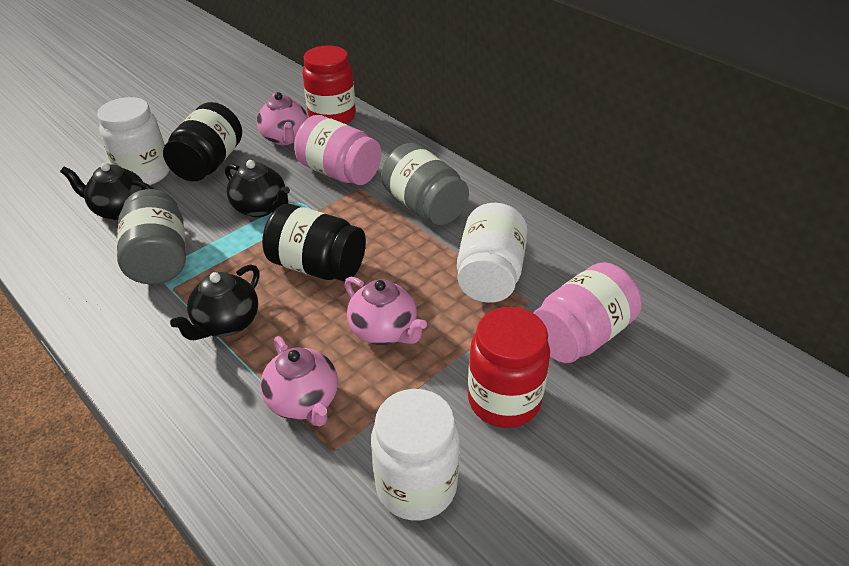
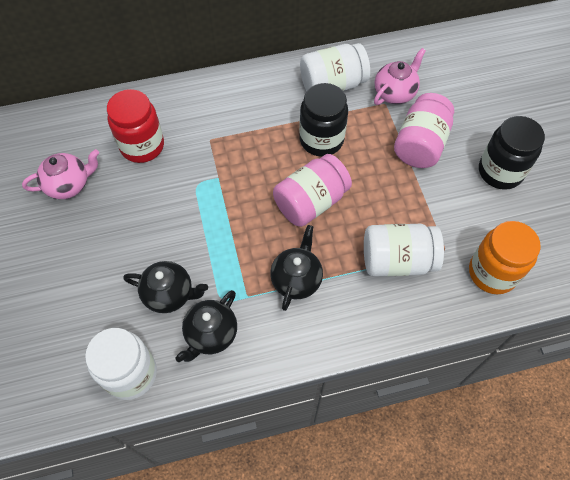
grey jar: [117,189,186,284] [381,143,469,225] = 2 -> none = 0
orange jar: none = 0 -> [469,221,541,294] = 1
pink teapot: [257,92,308,145] [260,336,338,426] [345,277,427,345] = 3 -> [22,149,99,199] [374,48,426,105] = 2
red jar: [302,45,356,124] [468,307,550,428] = 2 -> [107,89,164,163] = 1

